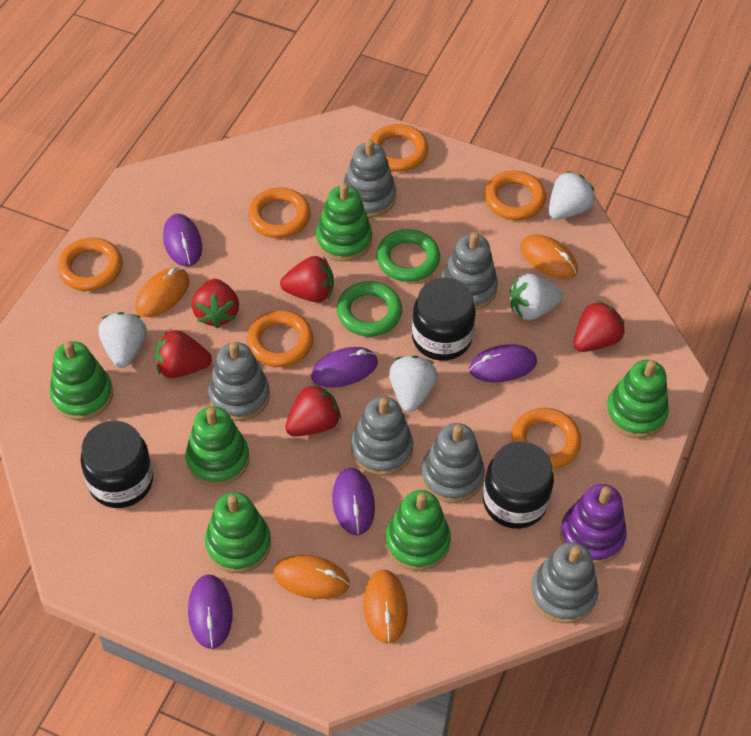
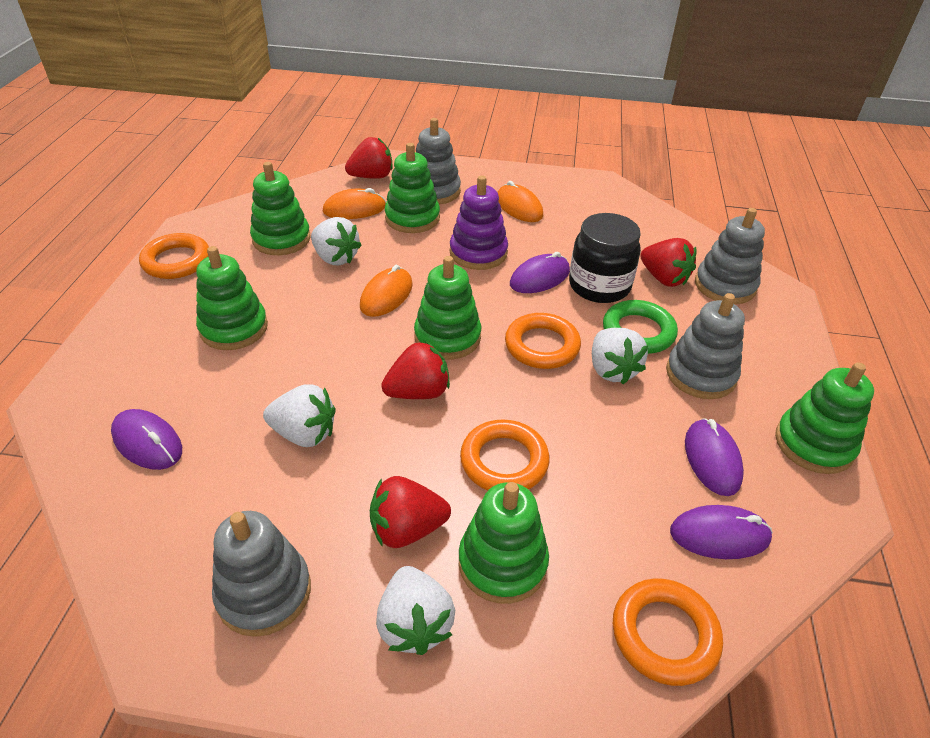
black jar: [81,421,153,508] [412,277,476,361] [483,441,554,529] = 3 -> [569,213,641,303] = 1
green ring: [337,281,402,337] [377,229,440,282] = 2 -> [603,300,678,354] = 1
grey stacking toy: [208,342,270,421] [343,139,396,218] [351,396,413,476] [421,423,485,503] [440,232,498,310] [530,542,598,624] = 6 -> [212,511,311,637] [416,118,461,205] [666,293,745,399] [695,208,765,304] = 4
orange mouse: [135,268,189,317] [273,555,350,599] [363,570,408,644] [520,234,578,279] = 4 -> [323,188,386,219] [360,265,413,317] [498,181,543,222] = 3
orange ring: [57,238,122,291] [247,310,314,367] [248,188,311,238] [370,124,429,171] [485,171,546,220] [512,408,581,469] = 6 -> [139,233,209,279] [460,420,550,490] [505,313,581,369] [613,579,723,686] = 4
purple mouse: [163,214,202,267] [188,574,232,649] [311,347,378,388] [332,468,375,535] [469,344,537,382] = 5 -> [111,409,182,470] [510,252,570,293] [670,505,773,559] [685,418,744,496] = 4
red strawberry: [155,330,212,378] [192,279,239,329] [280,256,334,302] [285,383,341,437] [574,300,625,352] = 5 -> [345,137,393,179] [370,476,451,548] [381,341,450,399] [640,238,696,287] = 4

